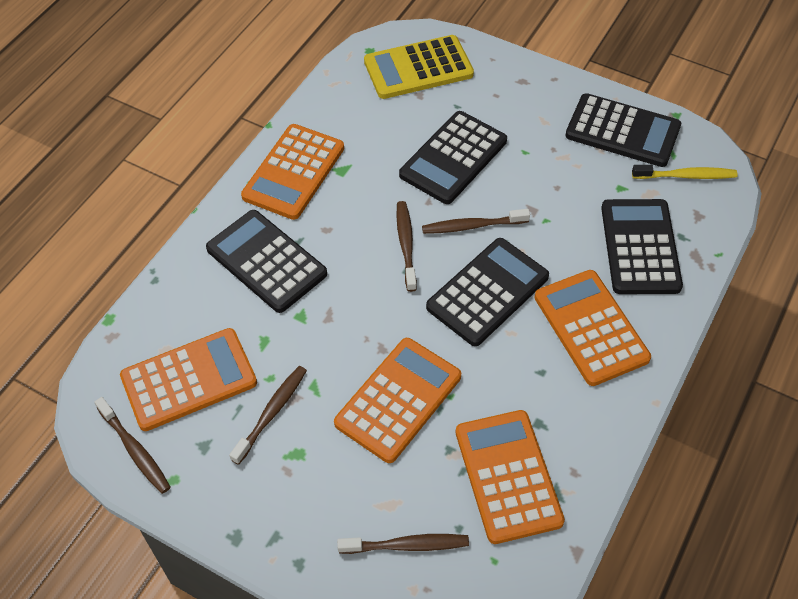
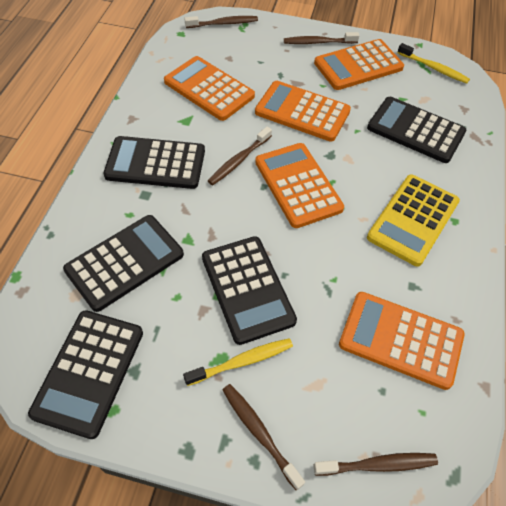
yellow toothbrush: [632,165,738,179] = 1 -> [183,338,293,386] [397,43,470,84] = 2

